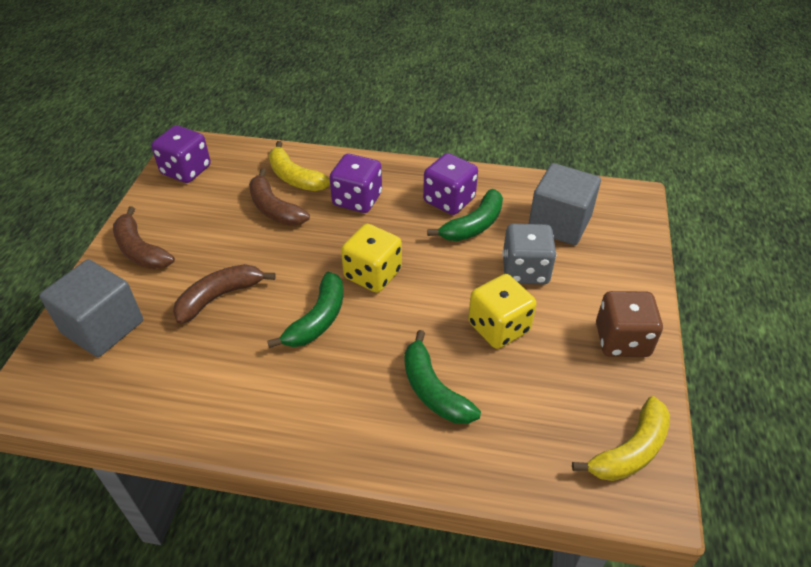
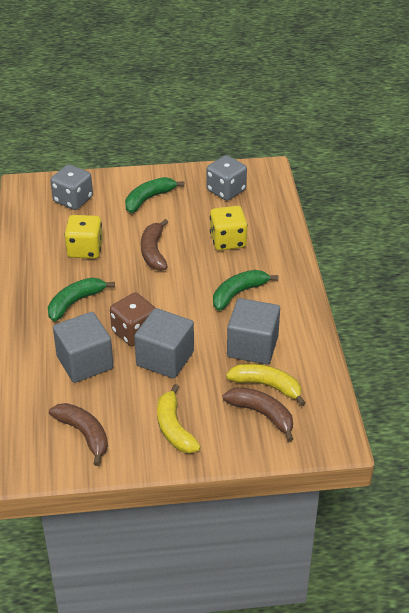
grey cube: [39,259,143,357] [529,163,601,245] = 2 -> [53,312,113,383] [134,308,194,379] [227,298,280,365] = 3
grey dice: [502,224,556,284] = 1 -> [50,164,93,210] [206,155,247,201] = 2
purple dice: [151,125,211,183] [329,154,382,213] [423,153,478,215] = 3 -> none = 0

